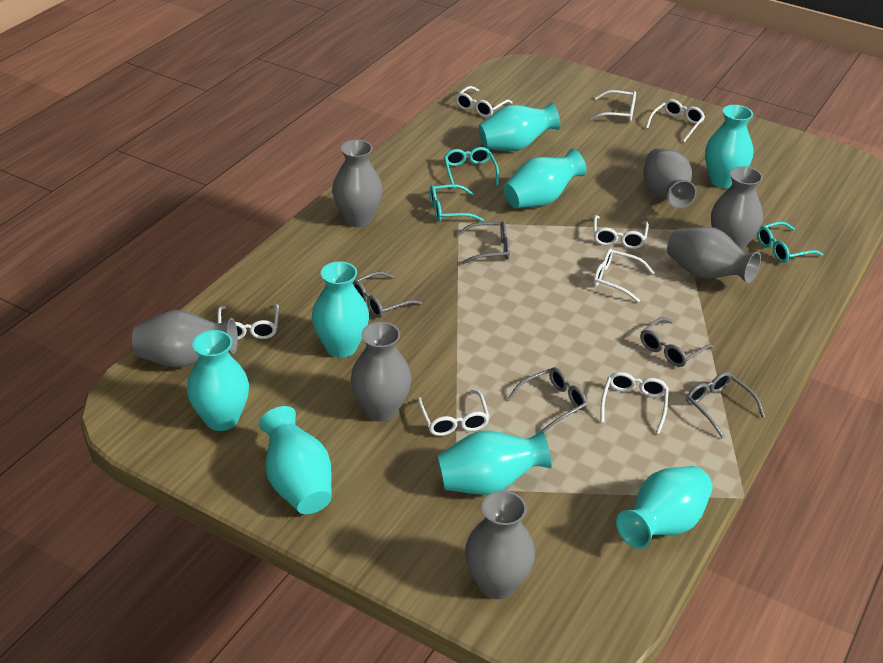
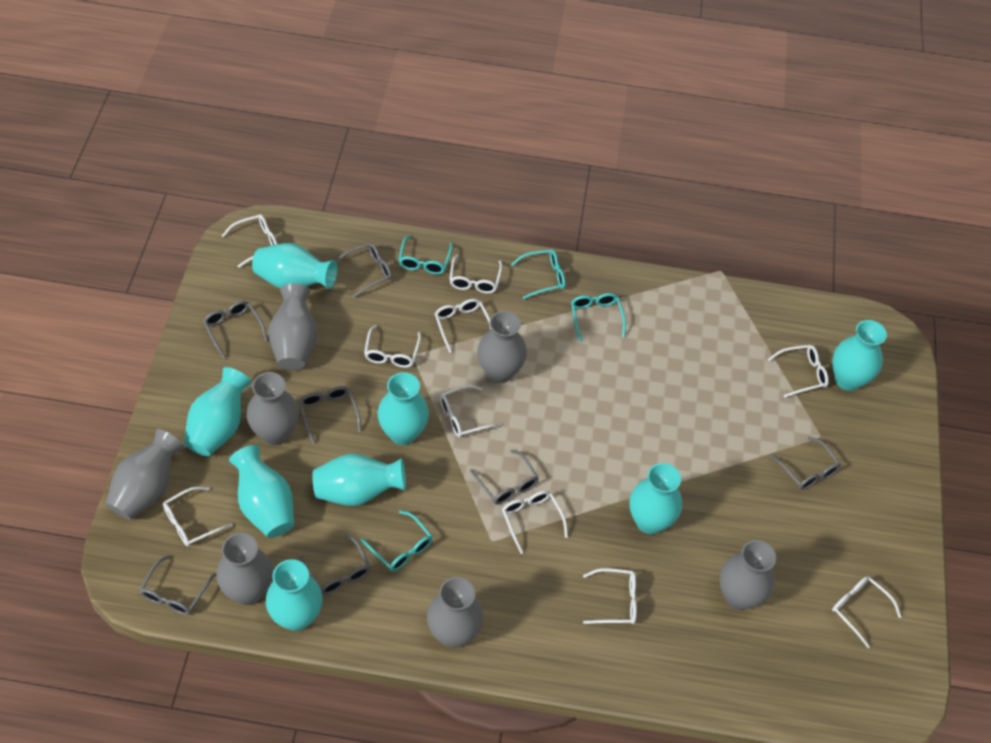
grey glasses: [353,271,422,318] [457,221,510,265] [508,367,587,432] [640,317,714,367] [686,372,765,438] = 5 -> [139,555,215,615] [203,301,268,359] [299,386,361,444] [300,534,371,595] [336,243,392,298] [470,449,539,505] [771,437,841,490] = 7
turquoise glasses: [430,184,484,222] [444,147,499,189] [757,221,823,263] = 3 -> [361,510,433,571] [398,235,453,275] [511,249,566,299] [571,293,626,342] = 4
white glasses: [217,304,279,340] [418,390,490,436] [456,86,513,117] [590,90,636,122] [593,215,649,249] [593,249,654,302] [601,372,669,434] [646,99,705,142] = 8 -> [163,486,233,546] [222,214,277,268] [364,325,421,368] [434,299,491,353] [440,385,501,437] [449,254,503,294] [502,490,568,554] [583,568,637,624] [767,345,829,398] [832,576,902,648] = 10

